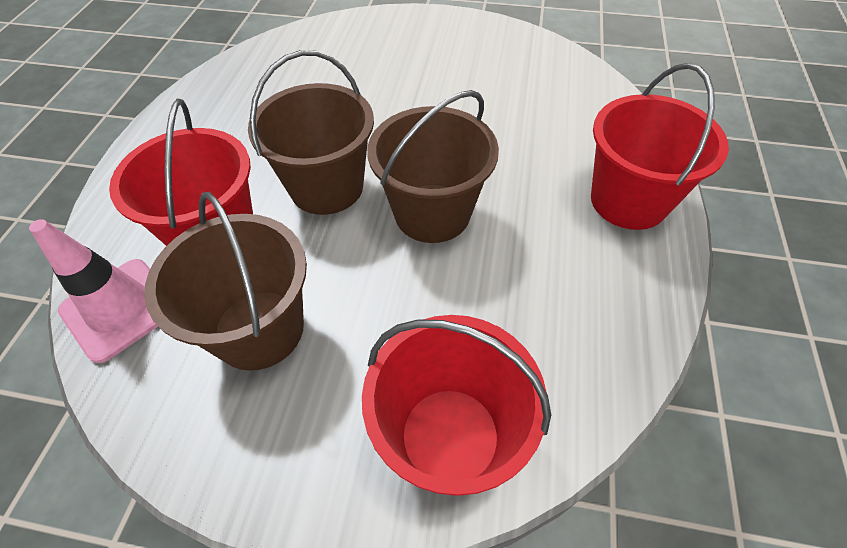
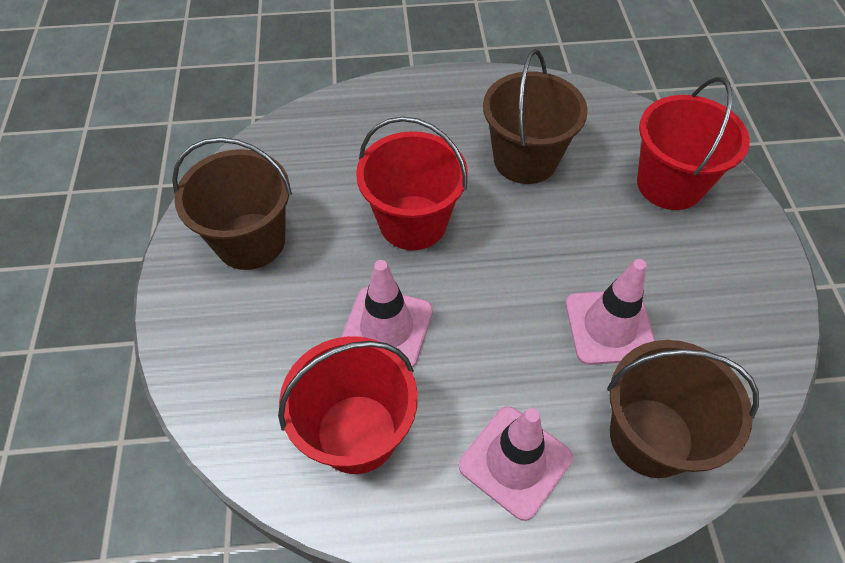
pink traffic cone: [29,219,158,363] = 1 -> [341,260,433,368] [459,406,573,521] [565,259,655,365] = 3

